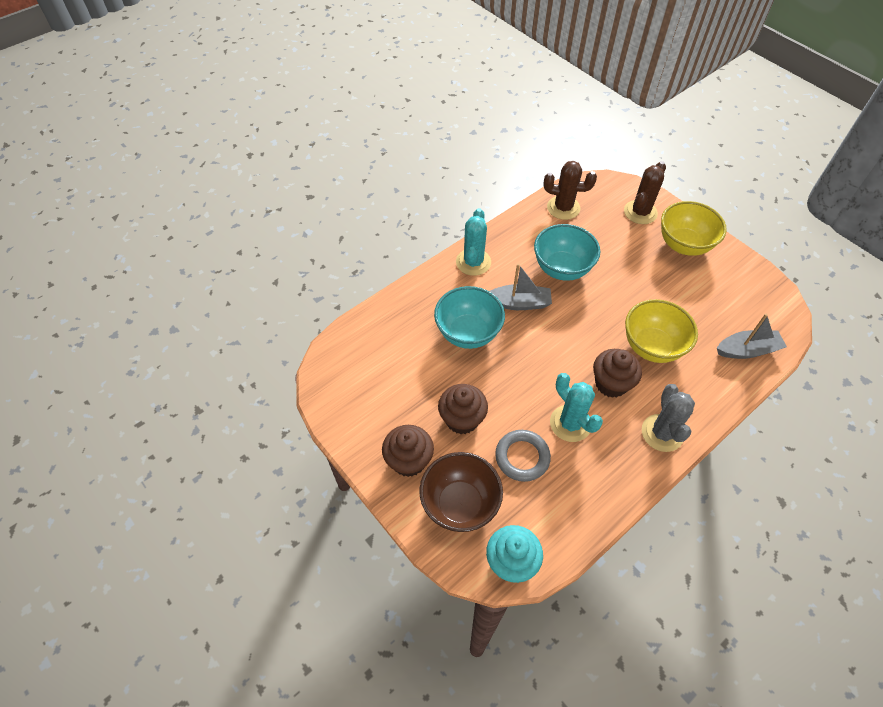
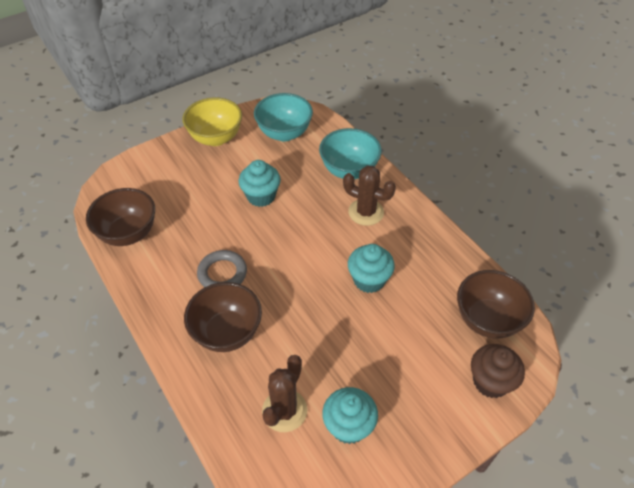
brown bowl: [419,452,503,532] = 1 -> [86,188,155,246] [184,282,262,352] [457,270,535,339] = 3
brown cupcake: [382,425,434,477] [438,384,488,434] [593,349,642,398] = 3 -> [471,344,525,398] = 1
grey boat: [489,263,552,310] [717,314,787,359] = 2 -> none = 0
grey cactus: [642,384,695,452] = 1 -> none = 0
turquoise cactus: [456,208,491,276] [550,373,603,442] = 2 -> none = 0
turquoise cupcake: [486,525,543,583] = 1 -> [238,160,281,207] [322,387,378,444] [348,244,395,293] = 3
yellow bowl: [625,299,698,363] [661,201,727,256] = 2 -> [182,97,242,146] = 1

